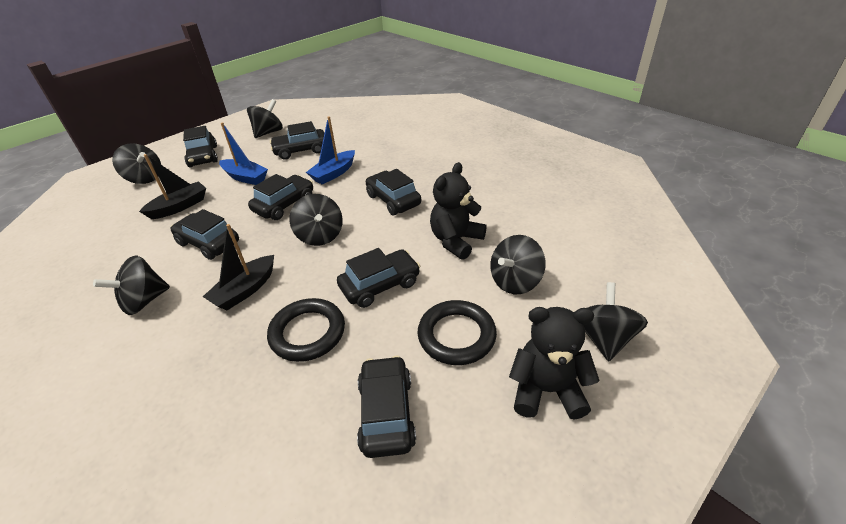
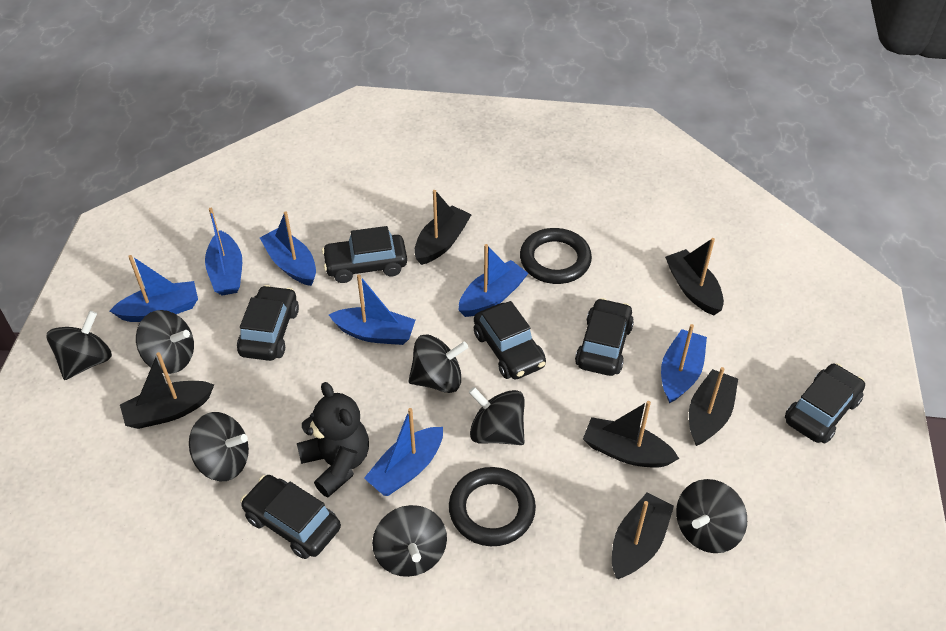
black boat: [139,154,206,219] [203,224,274,310] = 2 -> [120,352,214,429] [414,190,472,265] [583,401,679,468] [612,492,674,579] [665,238,724,315] [689,367,738,446] = 6
black car: [170,209,239,260] [183,126,218,167] [248,174,313,220] [270,121,324,160] [337,248,420,308] [357,356,416,458] [366,169,421,215] = 7 -> [237,285,299,361] [241,475,341,559] [322,226,407,283] [474,301,546,379] [575,298,634,376] [785,363,865,444] = 6
black spinning top: [93,255,170,315] [112,143,161,184] [247,99,283,138] [289,194,343,246] [490,235,546,294] [584,282,648,361] = 6 -> [47,311,112,380] [136,310,194,374] [189,412,249,481] [372,505,447,577] [408,334,468,393] [469,387,525,445] [676,479,747,553] = 7
black teddy bear: [430,162,487,260] [509,307,600,420] = 2 -> [297,382,369,497] = 1
blue boat: [219,122,268,185] [306,116,355,184] = 2 -> [110,255,198,322] [205,208,242,296] [260,211,316,286] [329,274,415,345] [364,408,443,496] [458,244,529,317] [661,324,707,403] = 7

